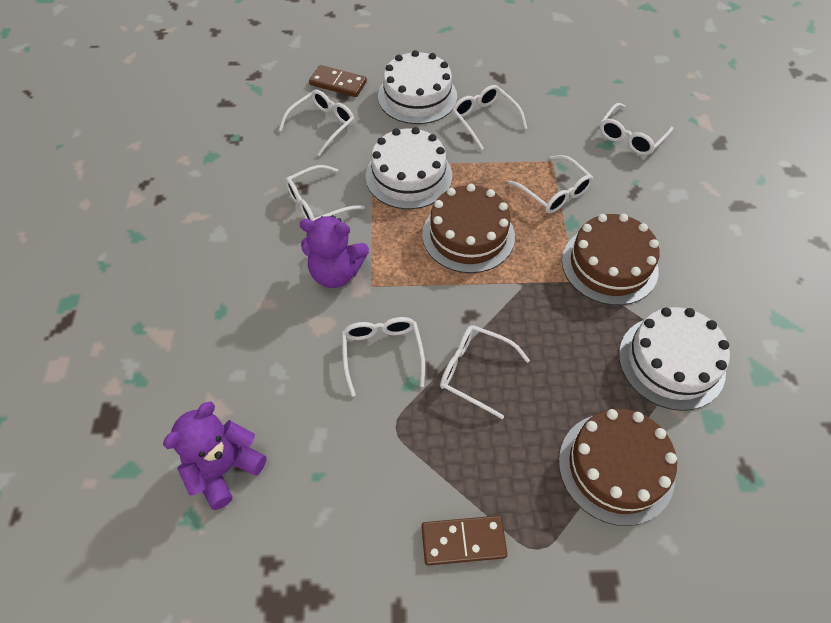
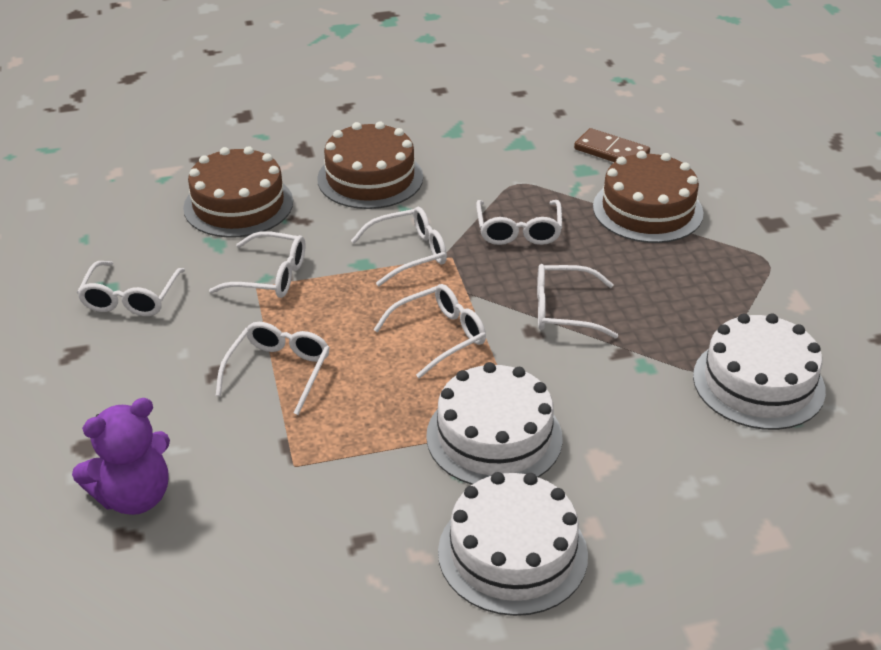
brown domino: [309,65,367,97] [422,516,507,566] = 2 -> [574,128,650,162] = 1
purple teddy bear: [163,402,266,510] [300,215,369,288] = 2 -> [72,398,170,515] = 1

